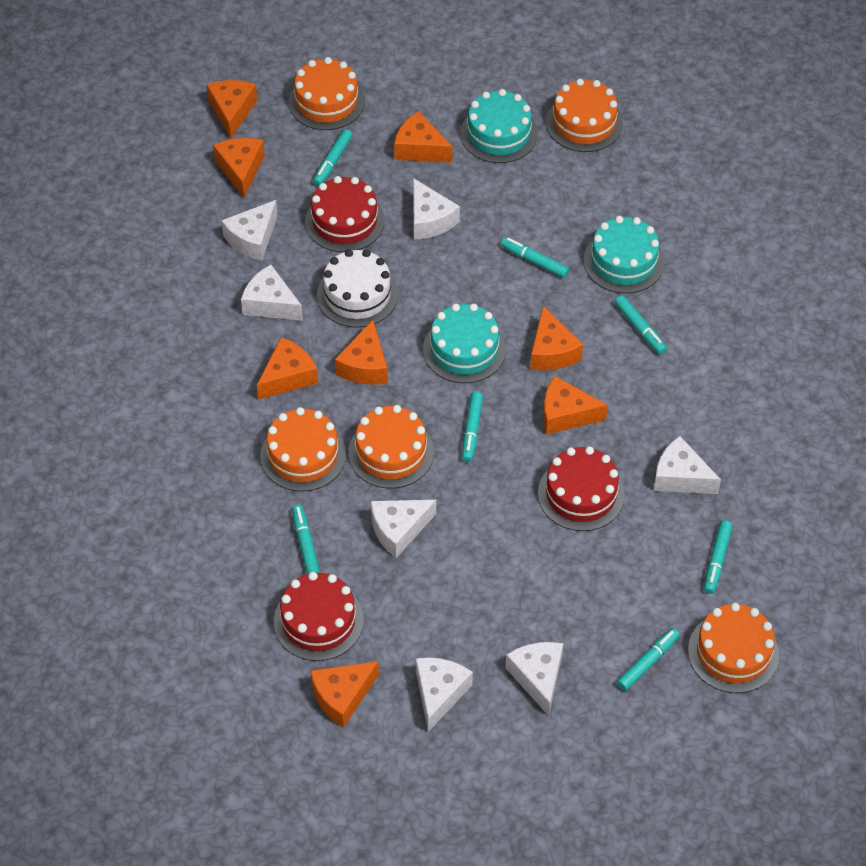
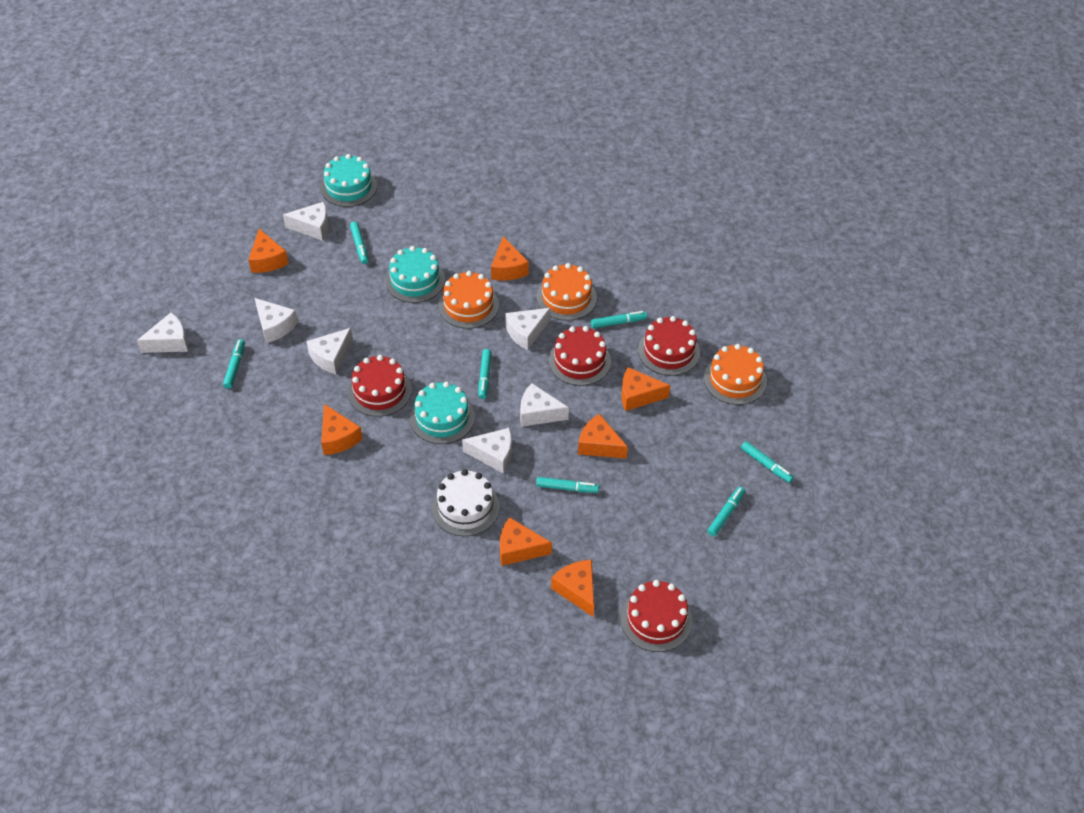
orange cake: [260,407,346,492] [289,57,365,130] [349,405,434,489] [546,79,623,152] [688,603,779,693] = 5 -> [438,271,499,329] [537,263,597,321] [704,344,767,405] = 3
orange cheese: [206,80,257,139] [213,138,265,198] [257,337,318,400] [310,661,379,728] [335,320,388,384] [394,111,453,163] [530,306,583,370] [543,376,608,435] = 8 -> [248,229,289,273] [321,404,363,455] [491,236,529,281] [500,517,552,566] [551,560,594,617] [578,414,628,459] [622,367,670,411] = 7
red cake: [274,572,364,661] [305,176,385,252] [538,446,625,531] = 3 -> [348,355,412,417] [549,326,611,386] [621,580,692,652] [638,316,700,376] = 4

